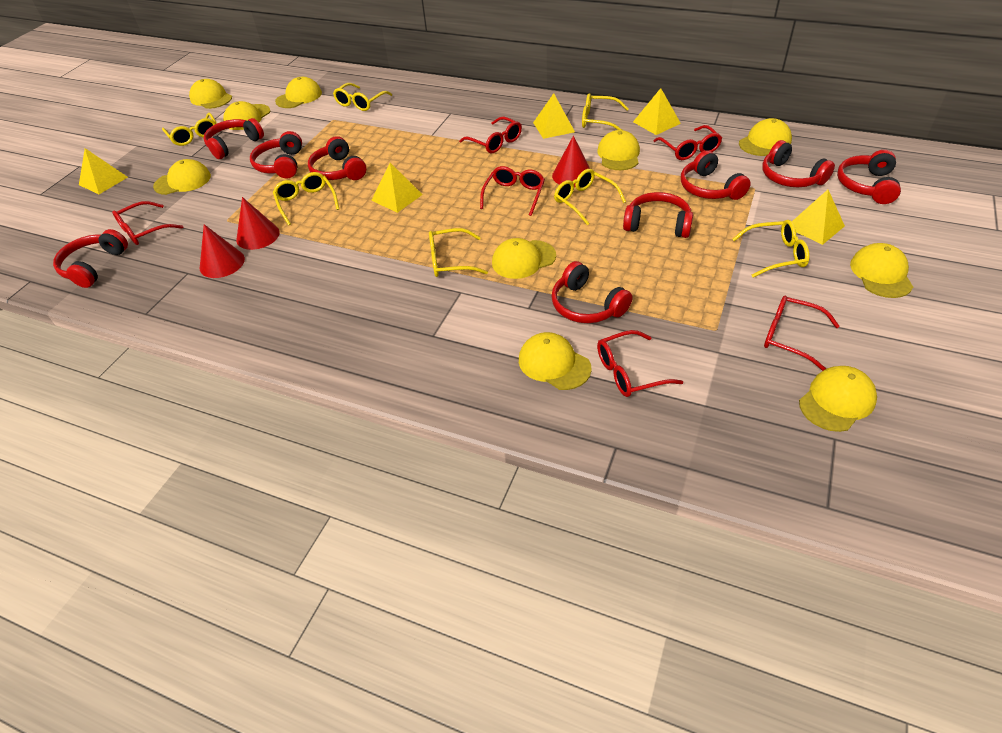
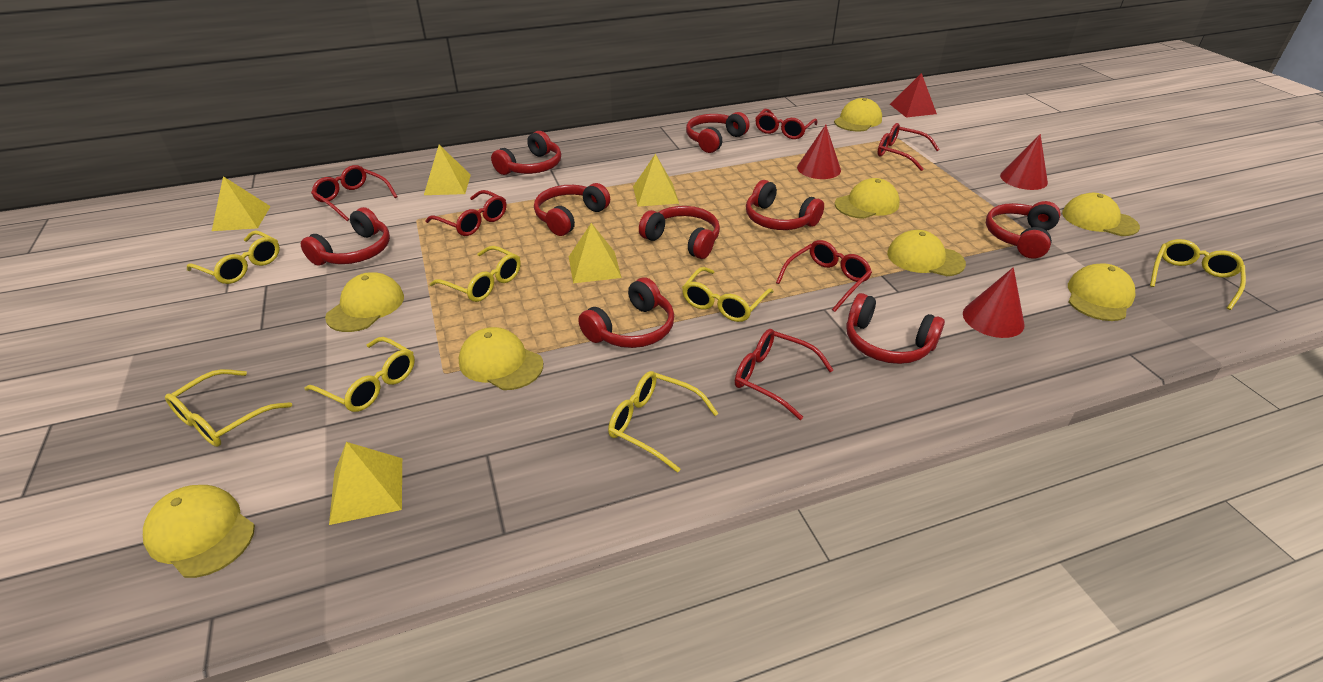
red pyramid: none = 0 -> [890,73,937,118] = 1
yellow cap: [153,159,211,195] [189,79,232,109] [223,101,270,130] [275,77,322,108] [492,238,556,279] [519,332,592,390] [597,130,640,170] [739,118,792,156] [799,366,877,432] [850,243,913,298] = 10 -> [143,485,255,578] [325,272,404,332] [459,327,543,390] [834,98,882,131] [835,178,900,219] [887,230,966,276] [1062,193,1140,236] [1068,263,1136,321] = 8

